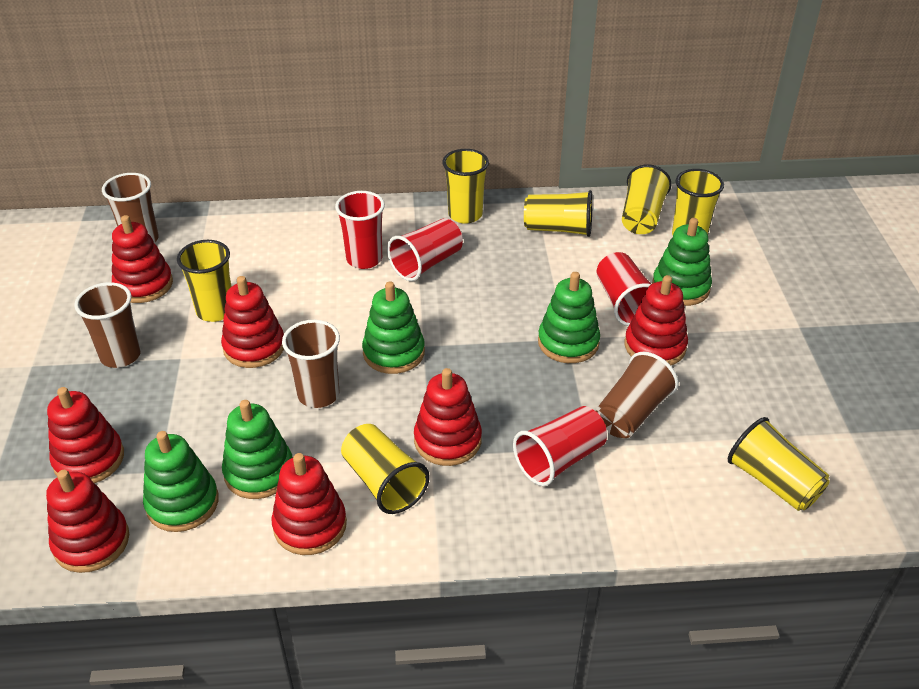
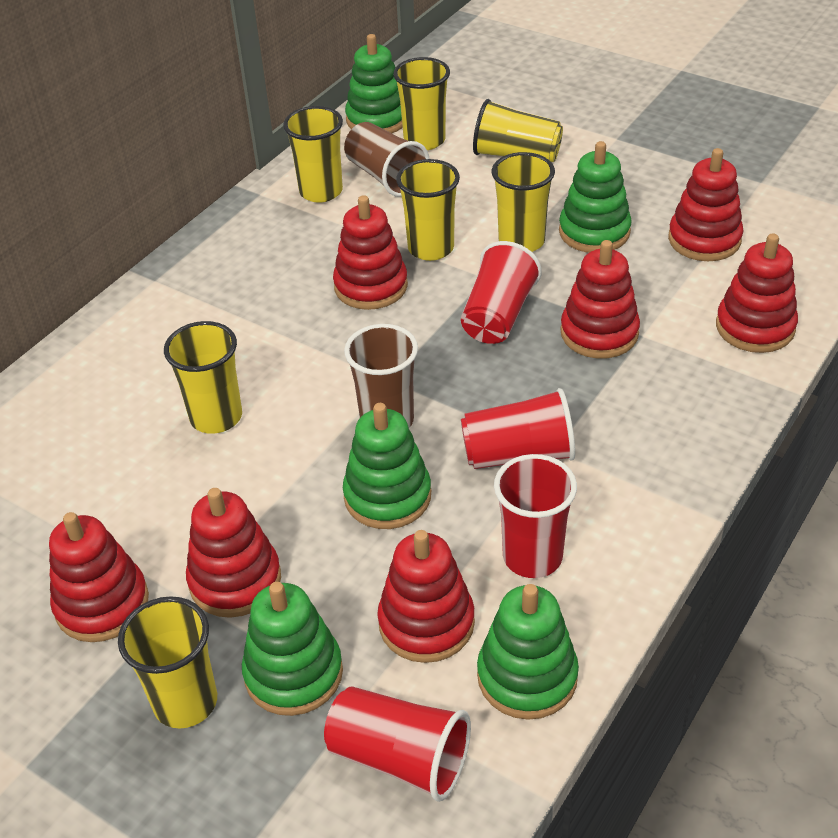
brown cup: [74,282,141,368] [102,173,159,243] [282,320,340,408] [596,352,679,438] = 4 -> [344,122,429,197] [344,324,418,428] = 2

